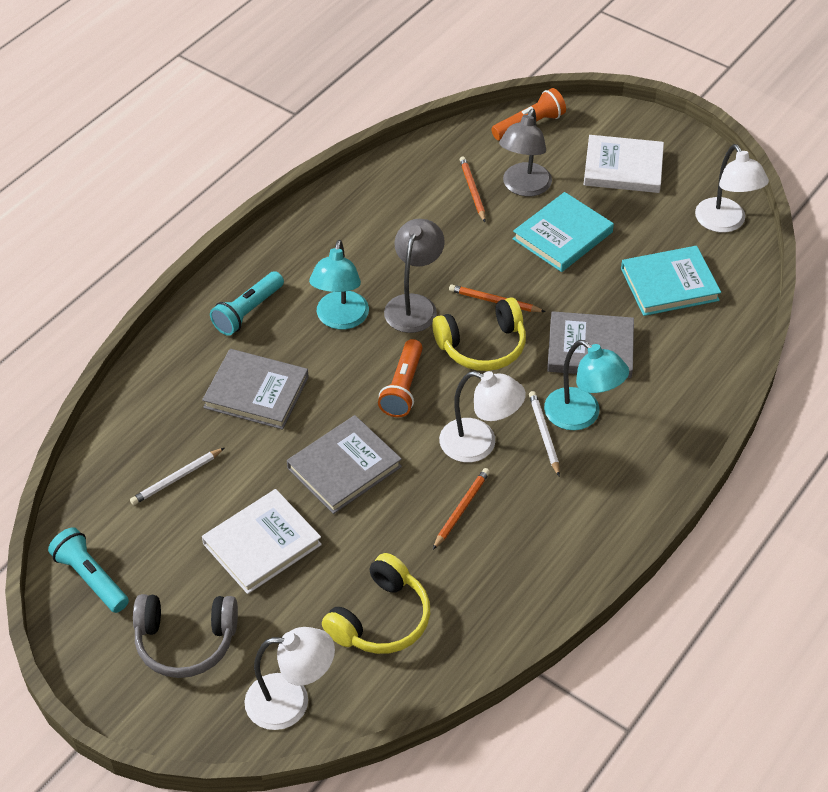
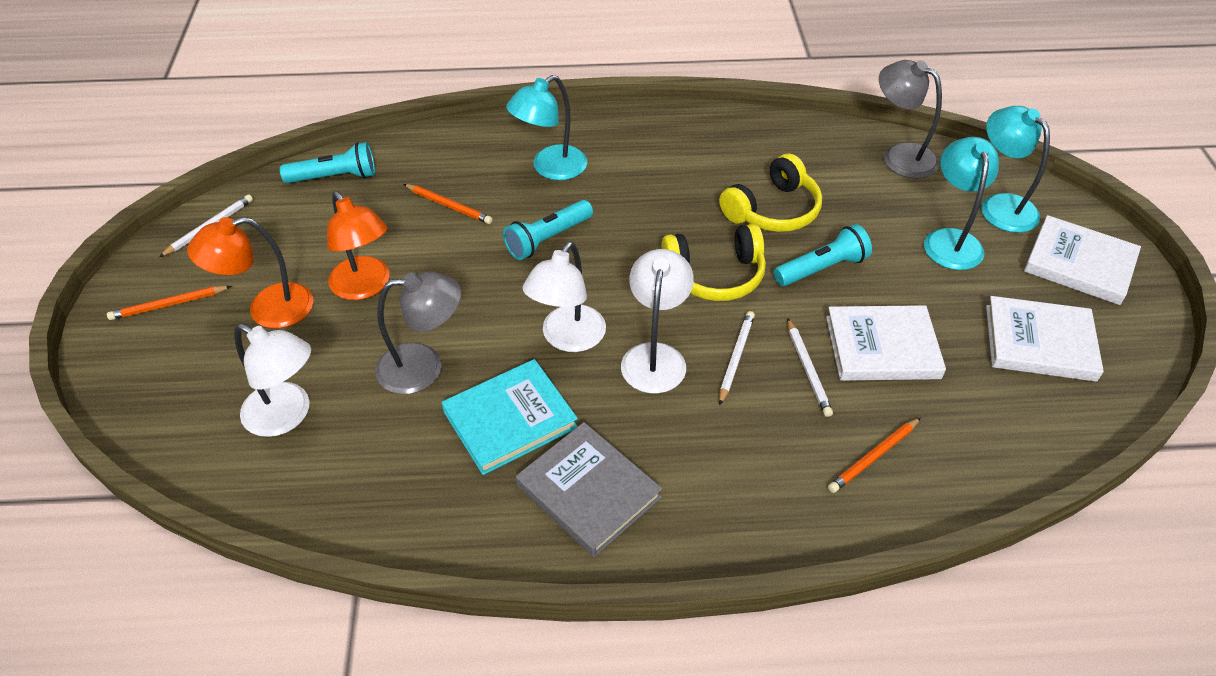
grey book: [202,349,309,430] [287,415,402,514] [547,311,634,378] = 3 -> [516,422,662,557] = 1
grey headphones: [133,594,238,678] = 1 -> none = 0
orange flashlight: [378,339,423,417] [491,88,566,140] = 2 -> none = 0
orange lamp: none = 0 -> [187,217,314,328] [327,191,390,300] = 2
turquoise book: [513,192,614,272] [621,246,721,316] = 2 -> [441,359,578,475] = 1
turquoise flashlight: [48,527,129,613] [210,271,284,336] = 2 -> [280,142,375,183] [503,200,593,260] [774,224,872,286] = 3
turquoise lamp: [309,240,369,330] [544,340,629,430] = 2 -> [506,75,587,180] [924,137,999,270] [981,106,1050,233] = 3
white book: [202,489,322,594] [583,135,664,193] = 2 -> [826,305,946,381] [986,296,1104,382] [1024,215,1141,305] = 3
white pencil: [130,448,224,505] [529,391,560,476] = 2 -> [159,194,253,257] [719,311,755,405] [788,319,833,417] = 3

